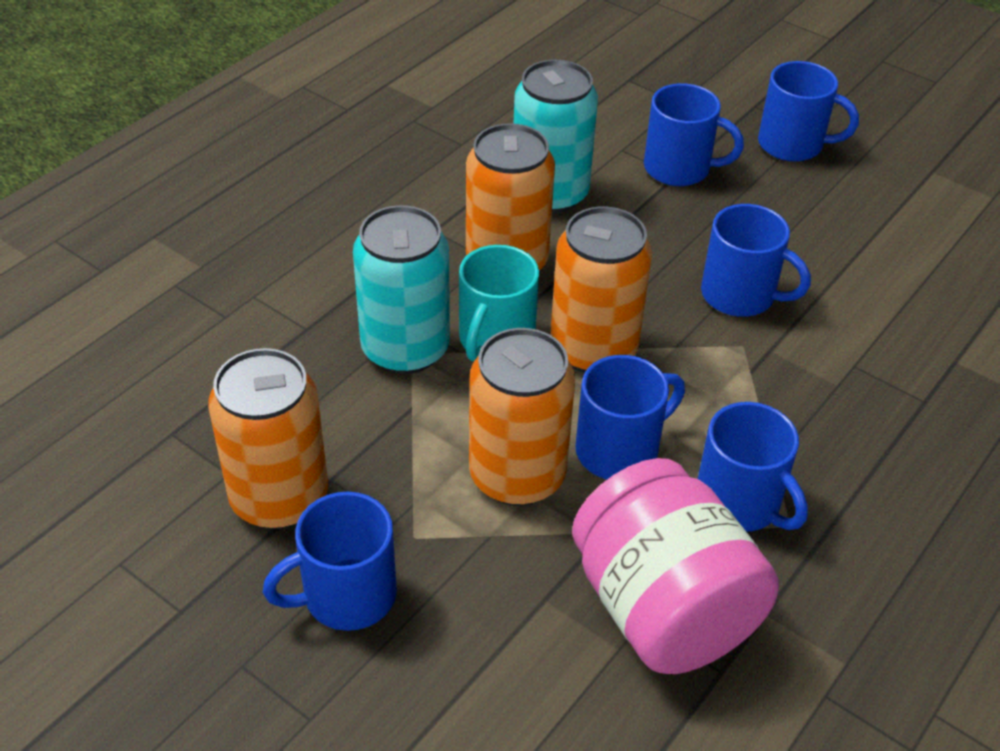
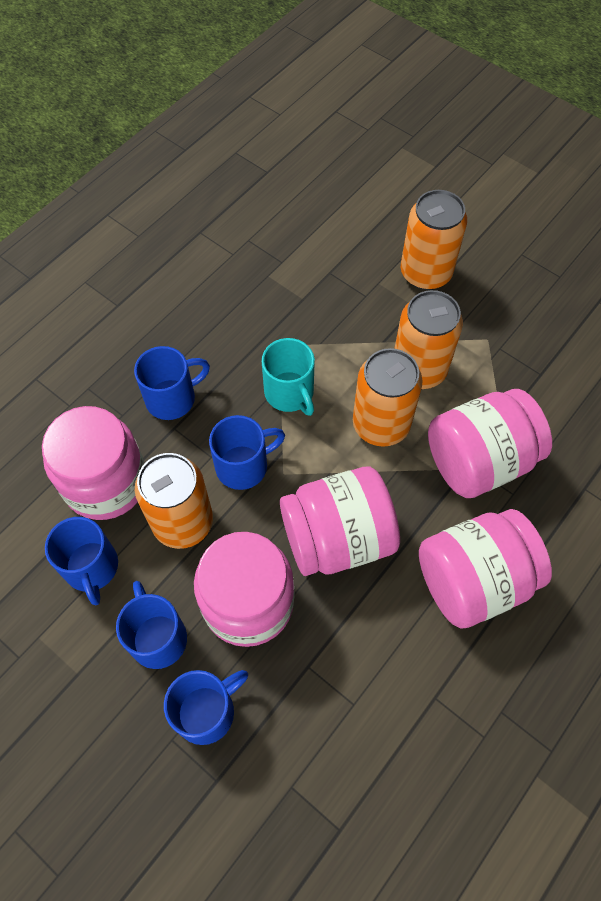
blue mug: [263,492,397,631] [575,355,685,479] [644,83,744,186] [698,402,808,532] [701,204,811,317] [758,61,859,162] = 6 -> [45,517,118,605] [116,581,187,669] [134,346,210,420] [164,670,248,745] [209,415,285,490] = 5
pink jar: [572,458,779,674] = 1 -> [42,406,145,520] [194,532,294,647] [280,467,400,576] [419,509,552,629] [428,389,552,498] = 5
turquoise can: [353,205,450,374] [514,59,598,214] = 2 -> none = 0

